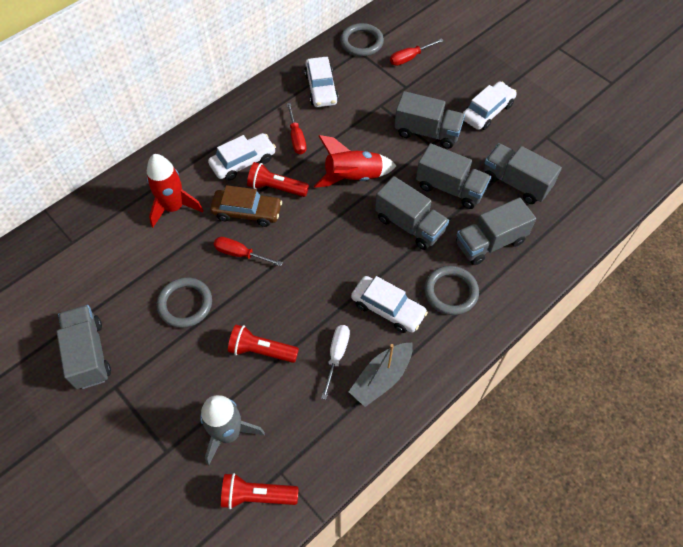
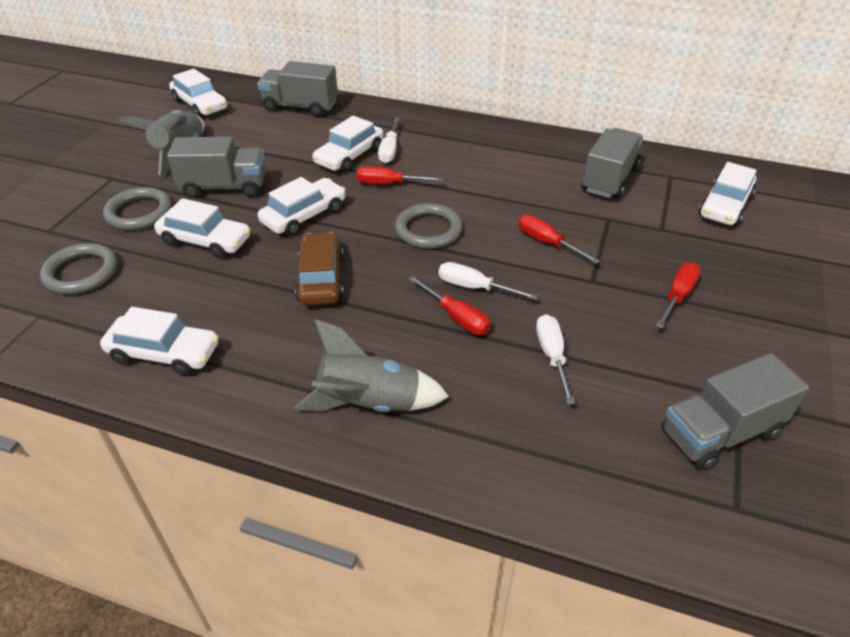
grey boat: [349,342,413,407] = 1 -> none = 0
grey rocket: [200,395,265,465] = 1 -> [119,110,205,175] [294,319,449,412] = 2
grey truck: [56,305,111,389] [375,176,449,250] [394,91,465,149] [416,143,491,209] [456,197,536,265] [484,143,562,204] = 6 -> [167,137,266,198] [257,61,338,117] [581,128,643,199] [661,353,809,470] = 4
red flashlight: [221,473,299,509] [228,325,299,363] [247,162,309,197] = 3 -> none = 0
red rocket: [147,154,204,227] [314,135,396,188] = 2 -> none = 0
red screwdriver: [214,237,283,266] [287,103,306,155] [390,39,443,66] = 3 -> [356,166,443,184] [408,276,491,335] [518,214,600,264] [656,262,701,329] = 4
white car: [208,133,276,180] [304,57,339,107] [351,276,428,333] [463,82,517,130] = 4 -> [100,307,219,376] [154,198,251,258] [169,69,227,117] [258,177,346,236] [312,116,383,172] [699,162,757,226] = 6
white screwdriver: [321,325,350,400] = 1 -> [378,118,400,163] [439,262,538,300] [536,314,575,405] = 3

